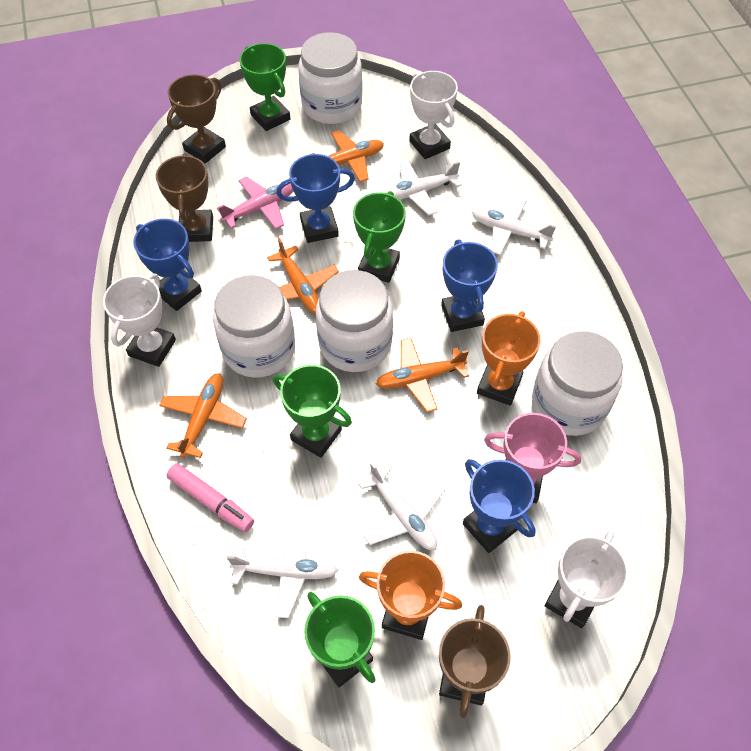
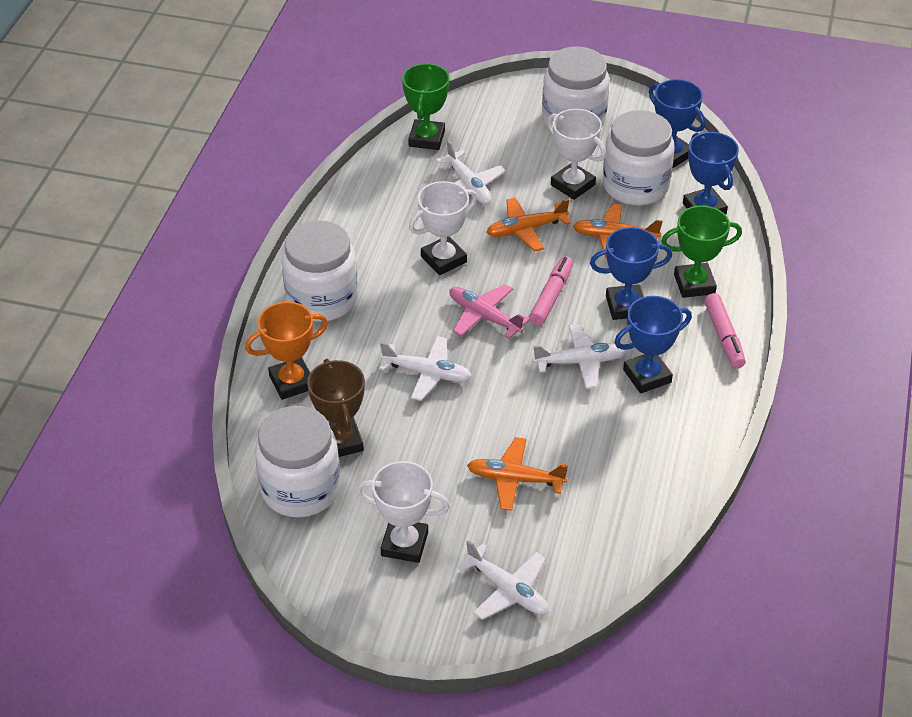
brown trophy: [156,153,213,242] [167,74,226,164] [439,605,511,718] = 3 -> [307,359,365,457] = 1
green trophy: [239,43,291,131] [273,365,352,458] [304,592,376,687] [353,191,406,283] = 4 -> [402,63,450,150] [661,206,742,298] = 2
orange plane: [159,373,247,458] [267,238,339,314] [312,130,384,182] [376,338,469,412] = 4 -> [467,437,568,511] [487,197,571,251] [573,204,663,259] = 3
orange trophy: [359,551,462,640] [477,311,540,406] = 2 -> [245,302,328,400] = 1
pink marker: [167,463,254,532] = 1 -> [529,256,573,325] [705,293,746,368] = 2
pink trophy: [484,413,581,503] = 1 -> none = 0

